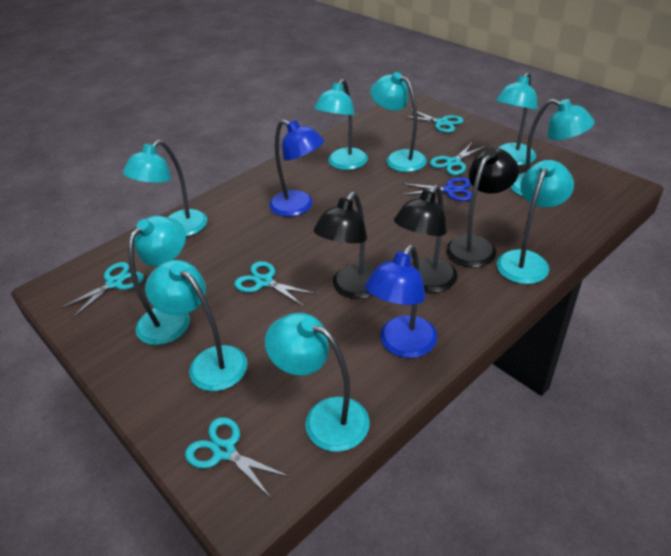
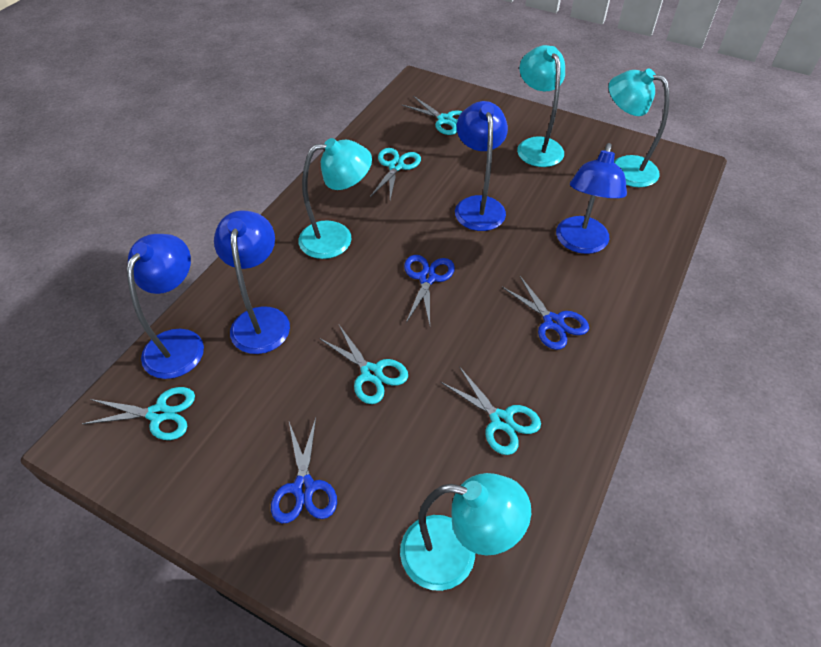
black lamp: [314,192,376,299] [394,185,457,292] [446,148,519,268] = 3 -> none = 0
blue lamp: [269,119,324,217] [365,245,437,358] = 2 -> [127,234,204,379] [214,210,290,354] [455,101,508,231] [556,143,627,254] = 4
blue scissors: [402,177,472,201] = 1 -> [271,418,337,523] [404,255,455,325] [502,276,589,350] = 3
turquoise lamp: [122,140,207,237] [128,216,190,345] [145,260,248,391] [265,313,370,452] [314,79,368,170] [370,72,427,172] [495,72,538,166] [497,160,574,284] [510,99,595,196] = 9 -> [298,138,372,259] [400,473,531,591] [517,45,565,167] [609,69,669,187] = 4

